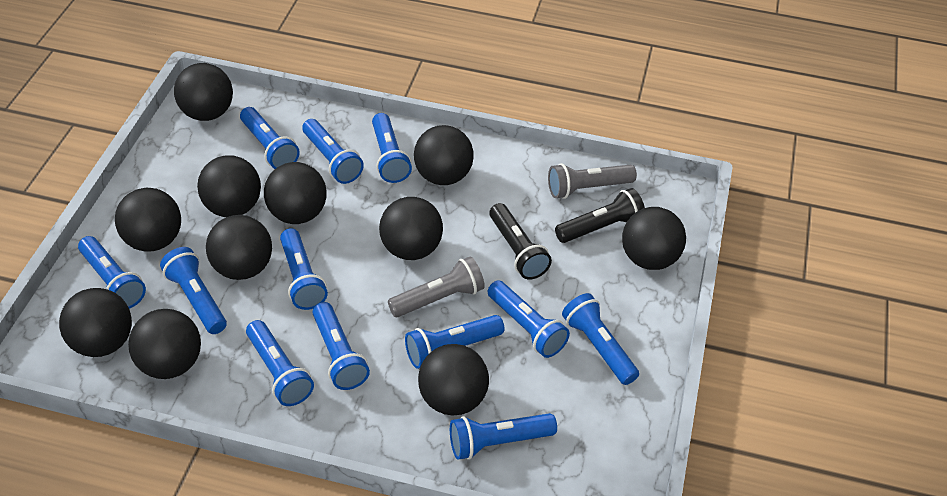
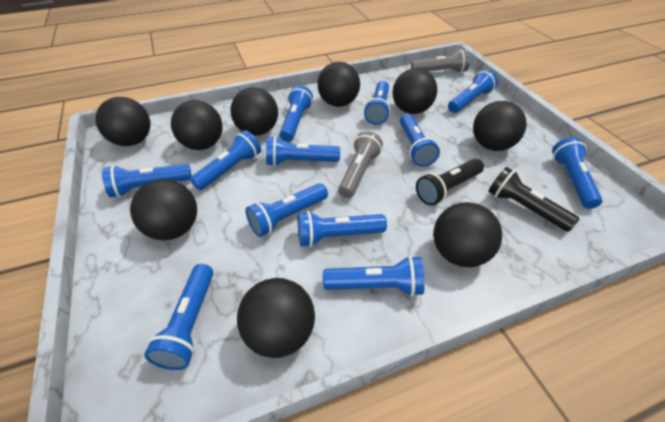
black ball: [59,288,132,357] [115,188,181,252] [128,309,201,379] [174,63,233,121] [197,155,261,217] [206,215,272,280] [264,162,327,224] [379,197,443,260] [414,125,474,185] [418,344,489,415] [622,207,686,270] = 11 -> [95,97,150,146] [130,179,197,241] [171,100,223,150] [231,87,278,136] [237,278,315,358] [318,62,360,107] [393,68,437,114] [433,202,502,267] [473,101,527,151] = 9

